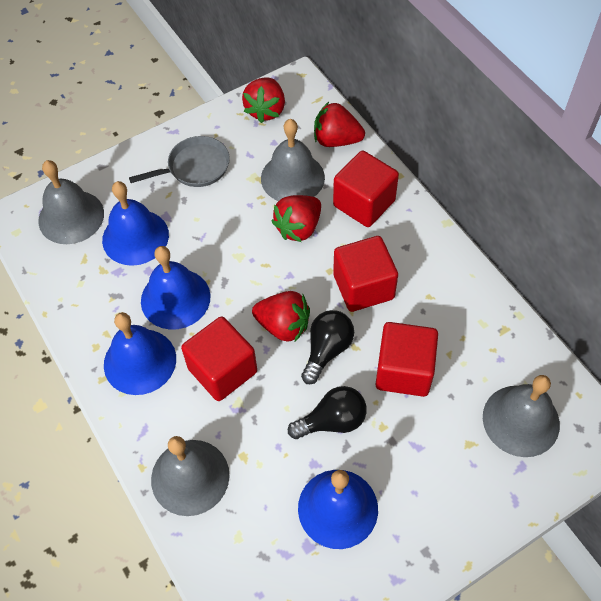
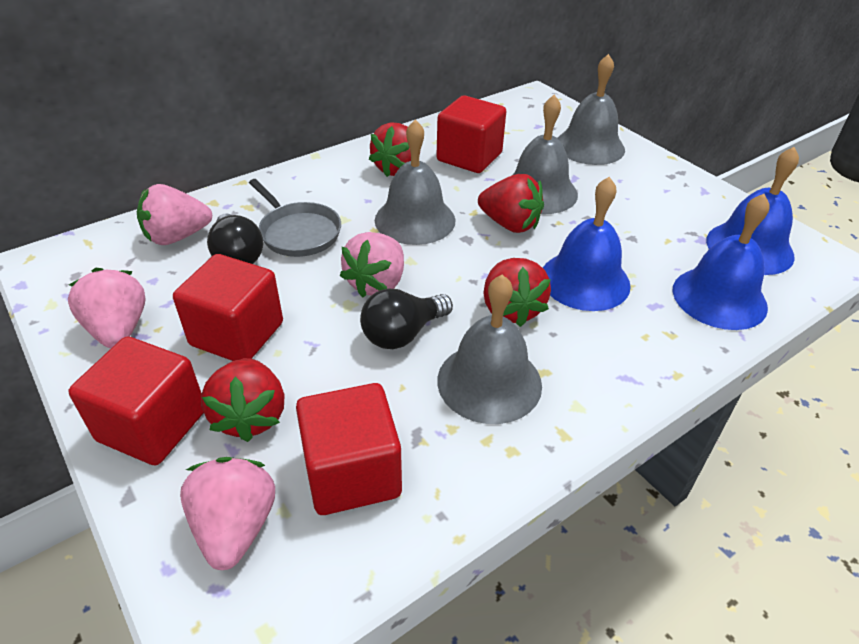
blue bell: [102,181,169,266] [104,312,176,395] [141,246,210,329] [298,470,378,549] = 4 -> [543,177,631,311] [673,194,770,330] [706,147,799,275] = 3
pink strawberry: none = 0 -> [68,268,146,348] [137,184,212,245] [180,457,275,570] [340,232,404,298] = 4

